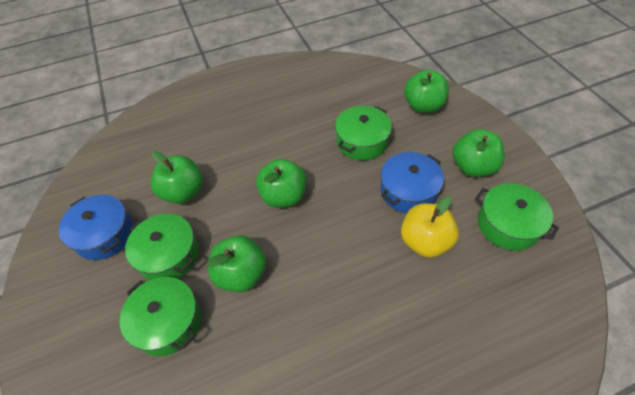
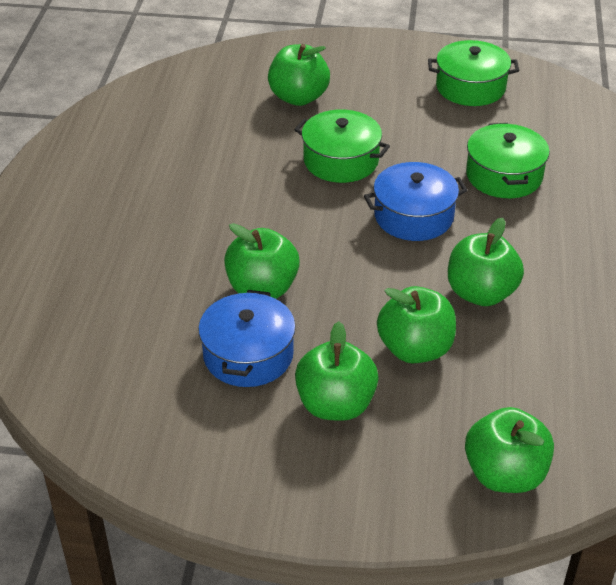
green apple: [151,151,203,204] [207,235,267,292] [256,159,307,208] [404,70,449,113] [453,129,505,177] = 5 -> [224,223,300,299] [268,44,330,106] [295,321,379,421] [377,286,456,363] [448,218,524,306] [465,407,554,493] = 6
green pot: [120,277,201,356] [125,214,199,280] [335,106,392,160] [475,183,559,251] = 4 -> [294,109,390,183] [428,40,519,106] [466,123,550,198] = 3
yellow apple: [401,196,459,258] = 1 -> none = 0

